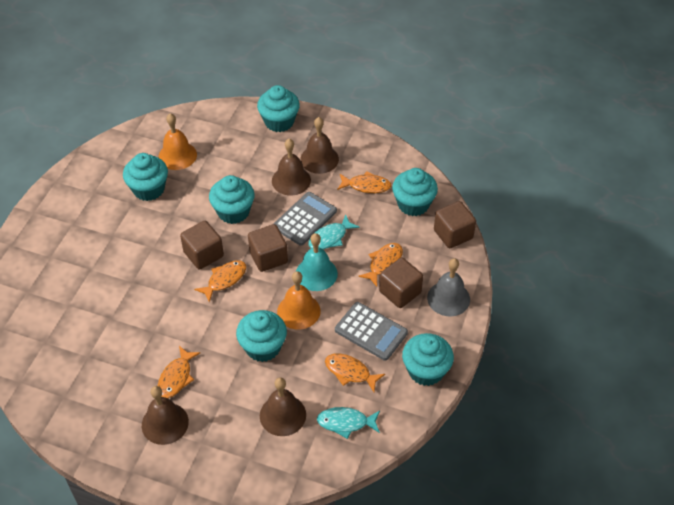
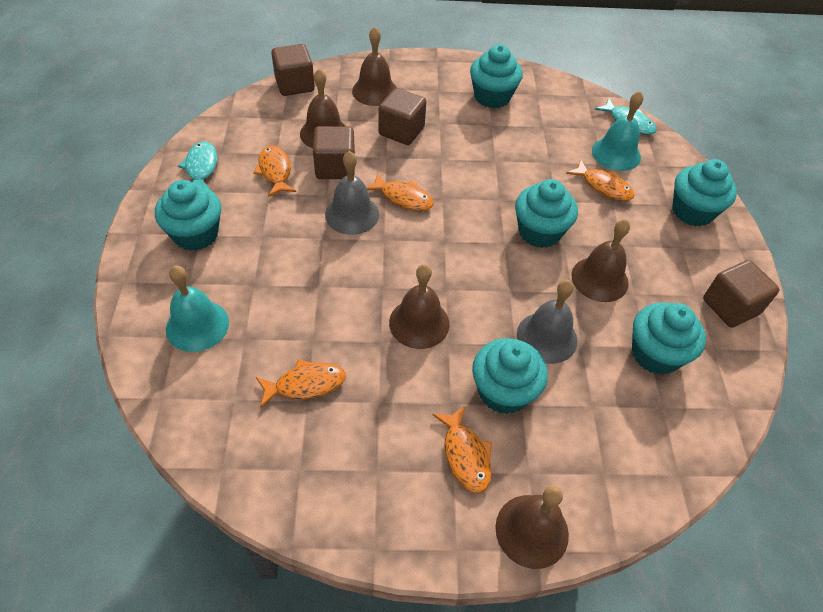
brown bell: [142,386,189,445] [260,377,306,436] [272,139,311,196] [300,117,339,174] = 4 -> [300,69,346,148] [352,27,397,106] [389,264,450,349] [495,486,569,569] [571,219,630,302] = 5
grey bell: [427,258,470,316] = 1 -> [325,151,379,235] [517,280,578,364] = 2
grey calculator: [274,192,337,246] [335,302,408,361] = 2 -> none = 0
orange bell: [158,113,197,170] [277,271,321,330] = 2 -> none = 0
turquoise bell: [296,233,338,291] = 1 -> [166,266,229,352] [592,91,643,171] = 2

